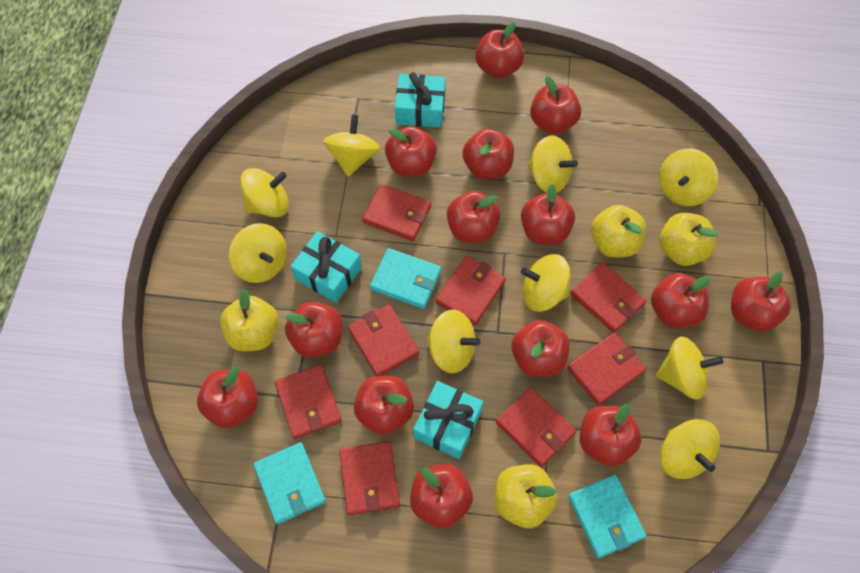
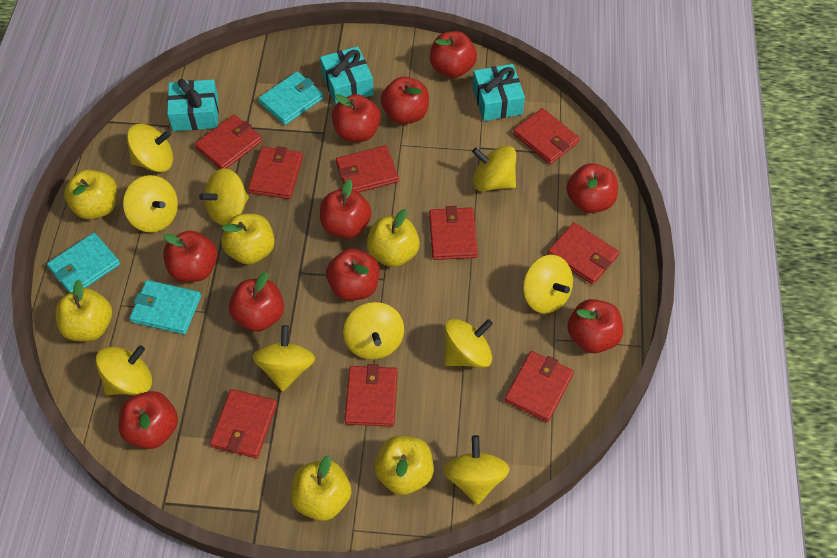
red apple: [197,367,258,428] [285,301,342,358] [354,376,414,435] [385,126,437,177] [410,464,473,528] [447,191,501,243] [462,129,514,179] [475,22,524,78] [512,320,570,377] [521,184,575,245] [530,76,581,134] [580,404,641,467] [651,273,710,328] [731,271,791,332] = 14 -> [118,391,178,449] [163,231,218,282] [229,272,284,332] [320,179,372,239] [326,249,380,301] [332,94,381,142] [381,76,429,124] [430,31,477,78] [566,163,618,213] [567,299,623,353] = 10
red wallet: [275,365,342,439] [339,441,400,515] [348,304,419,376] [362,184,431,241] [436,256,506,326] [496,387,576,467] [567,333,646,406] [570,263,646,333] = 8 -> [195,115,262,169] [210,389,277,458] [248,146,303,199] [336,145,399,192] [345,364,398,427] [429,206,478,260] [504,351,574,422] [513,108,580,164] [547,222,619,285] = 9
yellow apple: [220,289,279,351] [495,464,557,528] [591,205,646,258] [659,213,719,266] = 4 -> [55,279,112,341] [64,169,117,220] [221,214,275,265] [291,455,351,521] [367,209,420,267] [374,436,434,495] = 6
yellow spinning top: [229,223,287,283] [240,168,289,217] [323,114,380,177] [427,310,480,373] [521,254,571,312] [528,136,578,192] [656,336,723,400] [659,149,718,206] [660,419,720,479] = 9 -> [96,345,152,395] [123,175,178,232] [127,124,173,172] [199,168,249,225] [253,325,315,392] [343,302,404,360] [443,435,509,505] [444,319,493,368] [472,146,516,191] [523,255,573,314] = 10

